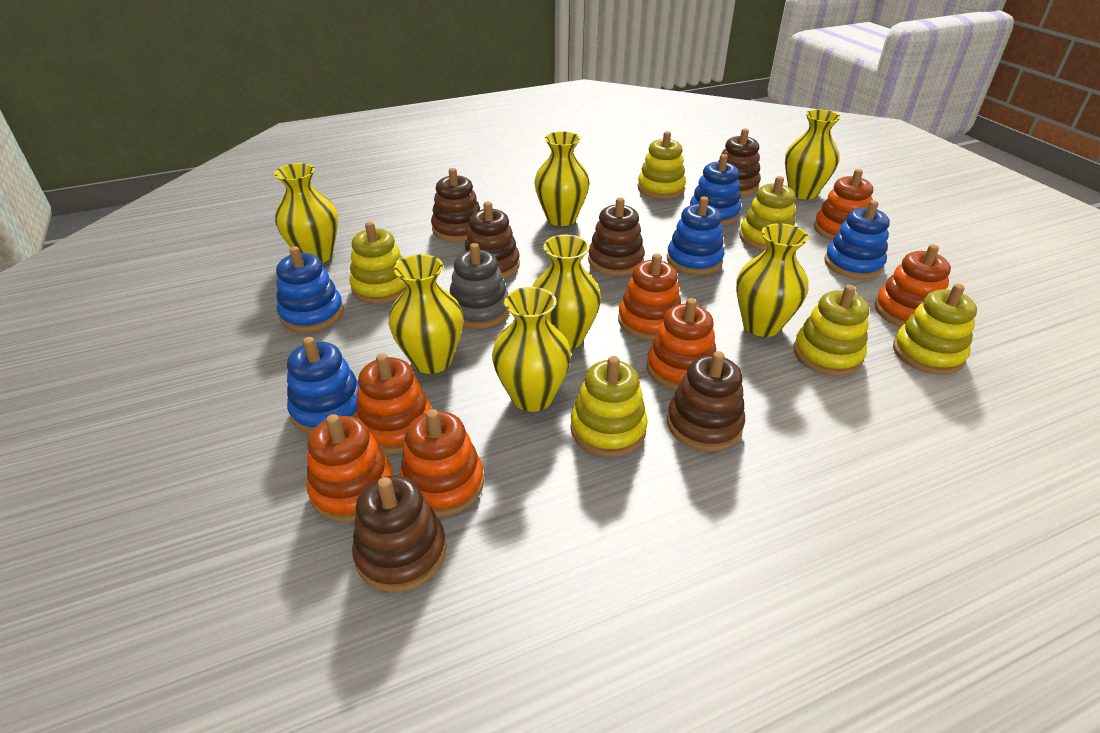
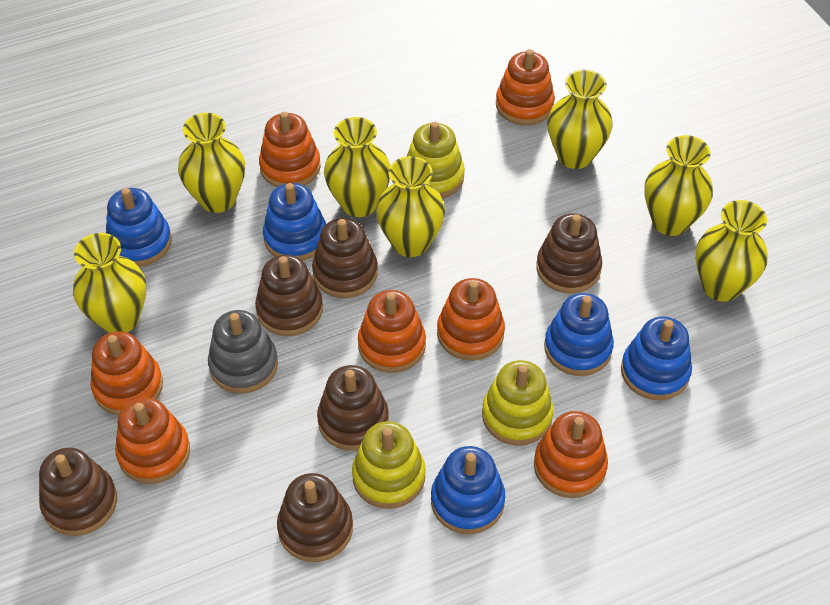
yellow stacking toy: [349,222,406,304] [570,356,648,457] [638,131,686,199] [739,176,796,251] [793,285,869,376] [893,284,977,375] = 6 -> [352,421,426,509] [407,122,465,199] [482,360,554,446] = 3

